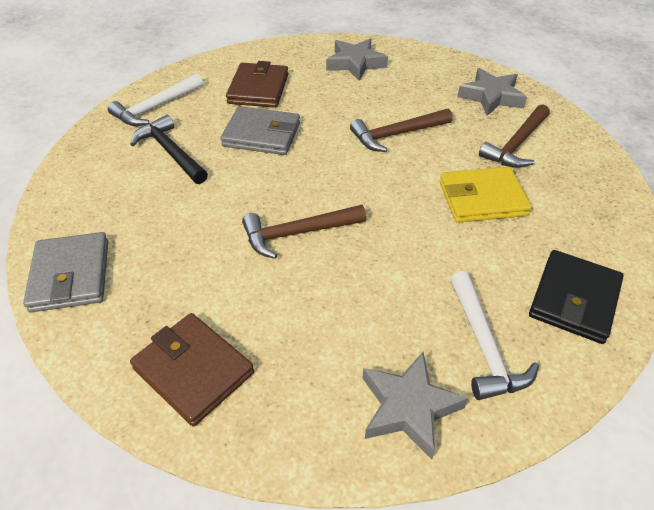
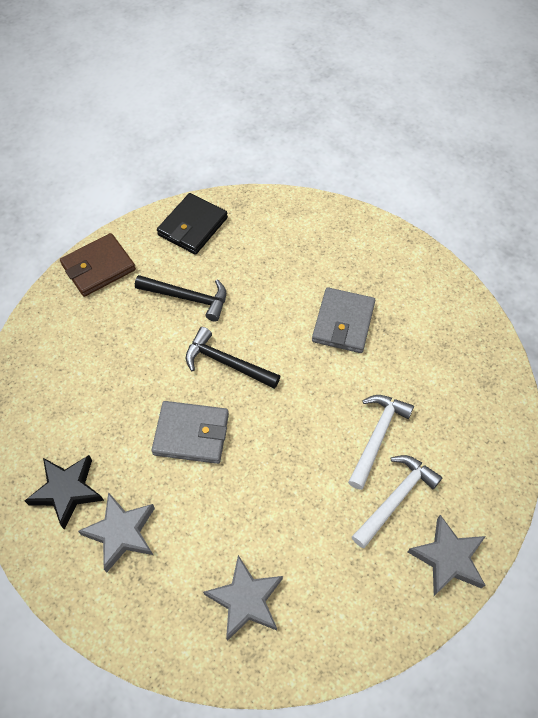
black hammer: [130,115,208,184] = 1 -> [135,275,226,322] [186,327,280,389] = 2
black star: none = 0 -> [25,455,104,530] = 1
brown hammer: [242,205,366,259] [350,109,453,152] [479,104,550,168] = 3 -> none = 0
brown wallet: [130,313,254,426] [226,61,288,108] = 2 -> [60,233,136,297] = 1
yellow wallet: [440,167,532,223] = 1 -> none = 0

